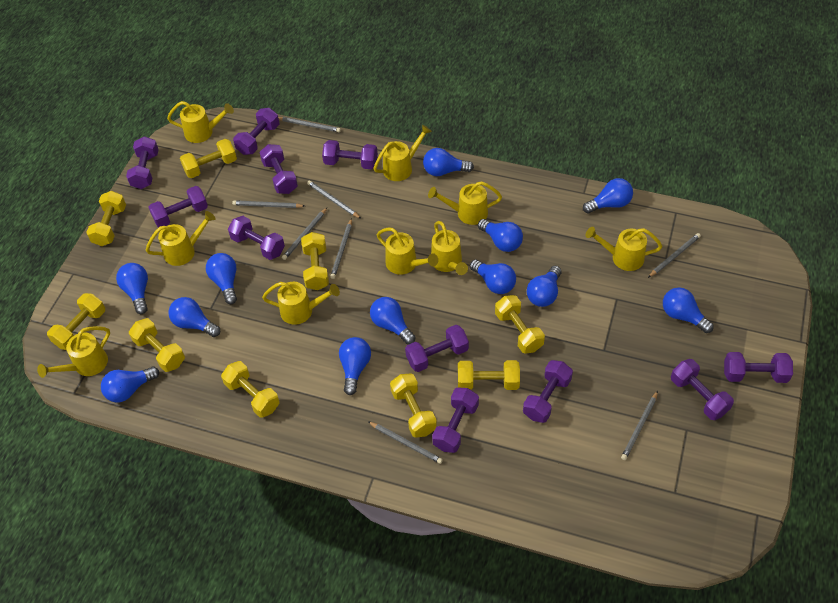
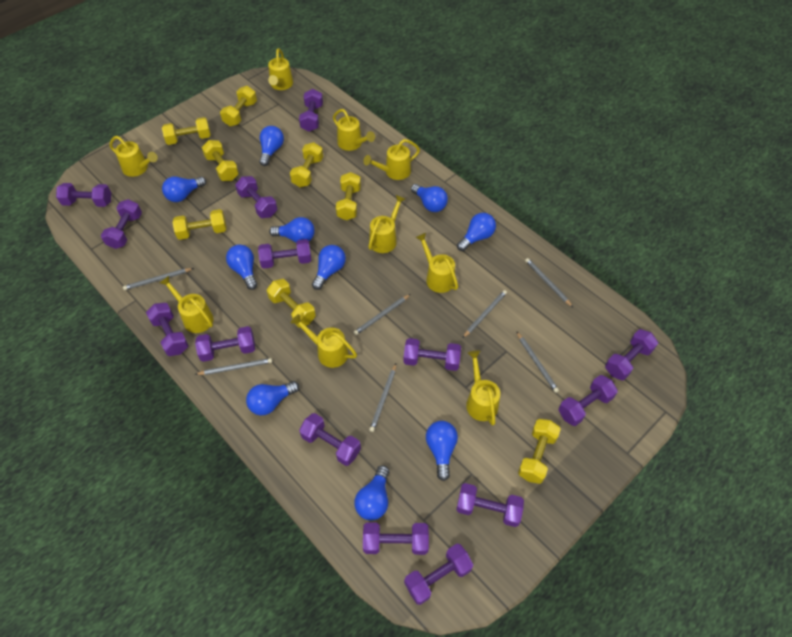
blue light bulb: [101,367,159,403] [116,263,148,314] [168,297,220,337] [206,253,237,304] [339,337,371,395] [370,297,416,345] [423,148,474,176] [470,260,516,294] [478,219,523,252] [527,266,561,307] [583,178,633,213] [663,287,714,333] = 12 -> [162,176,206,202] [226,244,257,290] [246,381,299,415] [259,126,284,166] [269,217,315,242] [312,245,346,290] [354,465,389,520] [411,184,448,212] [426,421,458,481] [457,213,496,251] = 10
grey pencil: [232,200,304,208] [278,117,341,132] [282,208,327,260] [307,181,361,218] [330,218,352,279] [368,422,443,464] [621,391,658,460] [648,233,701,278] = 8 -> [123,268,194,290] [195,358,272,375] [353,294,410,335] [369,364,396,432] [463,290,507,338] [516,331,559,393] [525,258,573,307] = 7
purple dumbbell: [126,136,159,189] [148,186,208,227] [228,216,285,260] [233,108,279,155] [259,144,298,194] [322,140,378,169] [405,325,469,372] [432,387,479,453] [523,360,573,423] [671,359,734,420] [724,352,793,383] = 11 -> [56,183,111,207] [101,199,142,249] [146,303,189,356] [195,326,255,362] [235,176,277,218] [258,239,311,268] [299,89,323,132] [299,413,361,466] [363,522,429,555] [404,338,461,371] [404,544,473,605] [456,483,524,527] [558,375,618,426] [605,329,658,380] = 14
yellow dumbbell: [47,293,105,350] [86,191,126,246] [129,318,185,372] [180,139,237,178] [221,361,280,418] [301,232,329,290] [390,373,437,438] [458,360,520,390] [495,295,545,354] = 9 -> [162,117,211,145] [172,209,226,240] [202,140,239,181] [220,86,257,126] [267,279,316,327] [290,142,323,187] [336,172,361,220] [518,419,561,484] = 8

